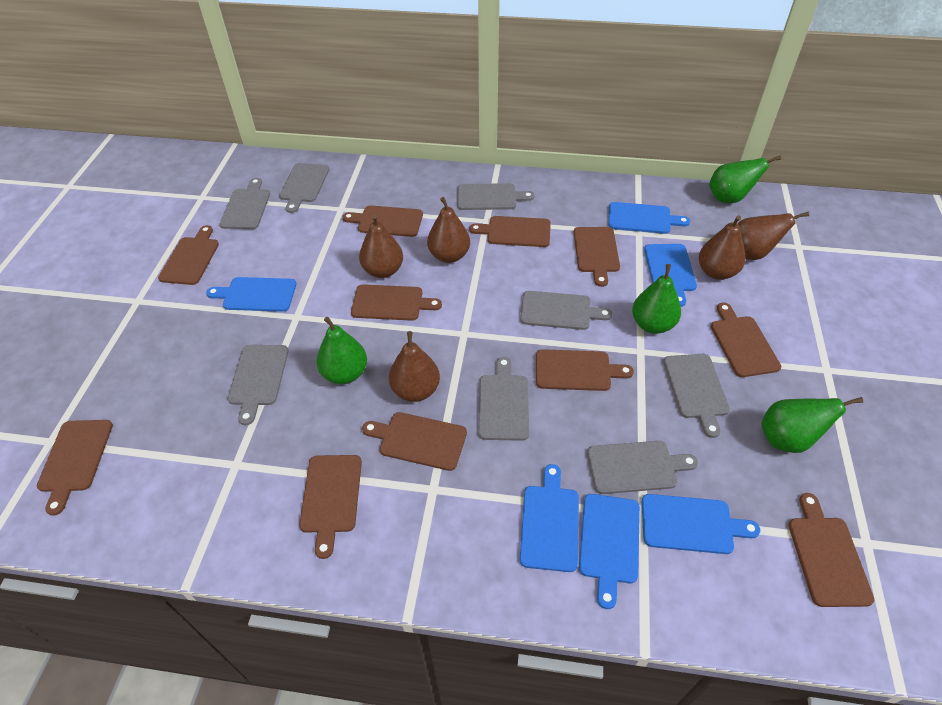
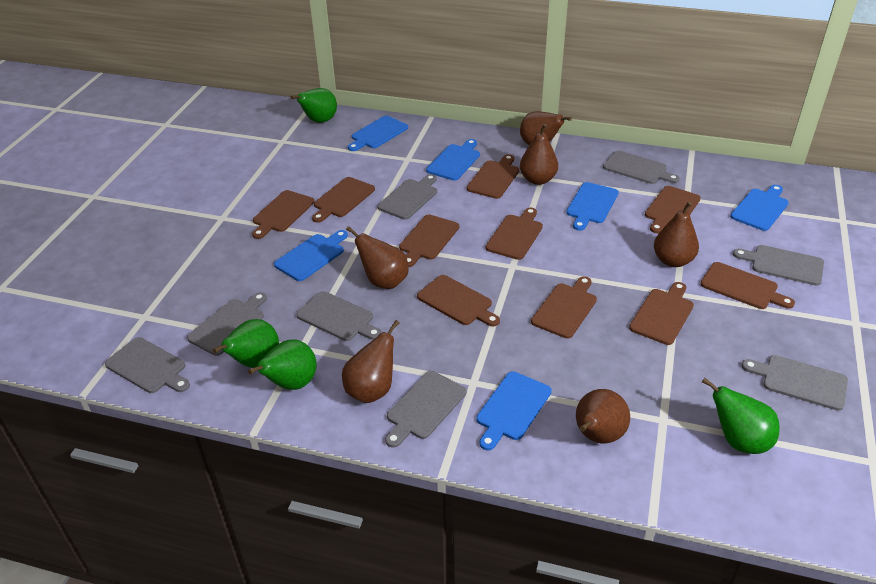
brown cutting board: [37,420,113,516] [158,225,219,285] [299,455,362,559] [342,205,423,237] [351,284,442,321] [362,412,467,471] [469,216,551,247] [536,349,634,391] [574,227,620,287] [711,303,781,377] [788,493,874,607] = 11 -> [252,190,314,239] [312,177,375,223] [399,214,459,267] [417,275,500,327] [467,154,519,199] [486,208,543,260] [531,276,597,338] [629,282,694,345] [645,186,701,233] [701,262,795,309] = 10
brown pear: [359,214,403,278] [389,331,440,402] [427,197,470,263] [699,215,745,280] [737,212,809,260] = 5 -> [342,320,399,403] [346,226,409,289] [520,111,572,145] [520,123,558,185] [576,389,630,443] [654,201,699,267] = 6

